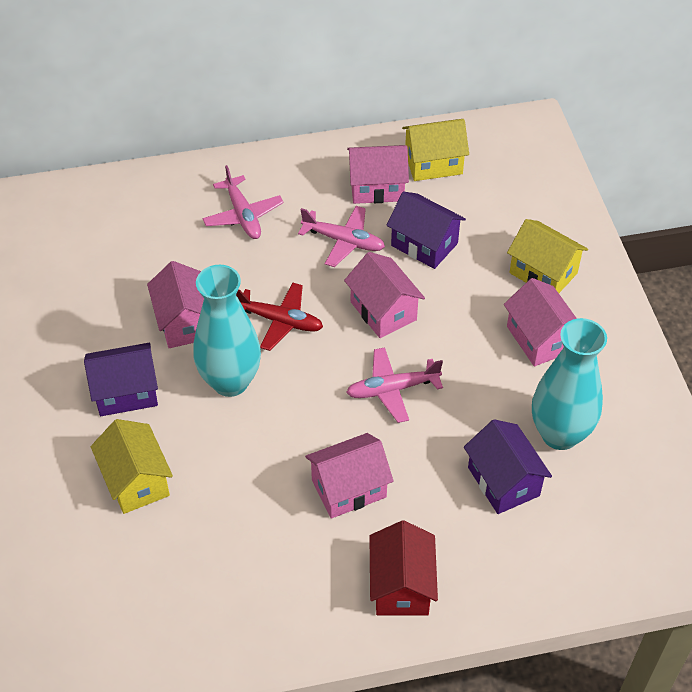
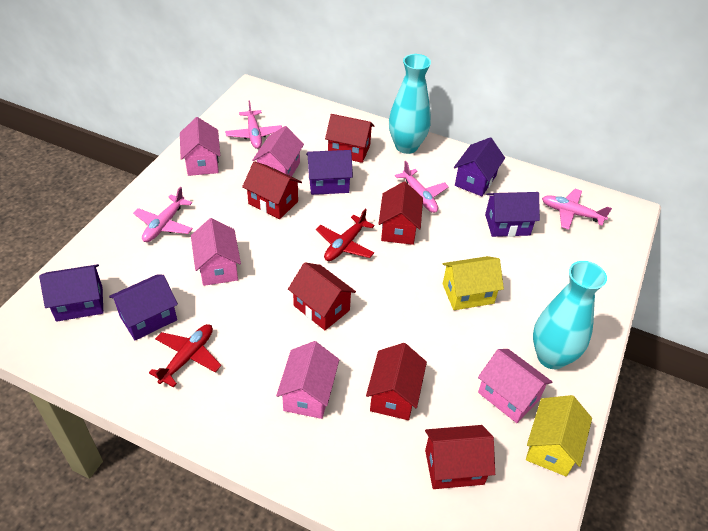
pink plane: [202,165,284,239] [298,206,385,267] [346,347,443,423] = 3 -> [133,187,193,242] [225,100,282,149] [395,161,449,213] [542,189,612,230] = 4
purple house: [84,343,158,416] [386,191,466,269] [464,419,552,514] = 3 -> [39,264,103,322] [109,275,178,340] [306,150,353,195] [454,137,505,196] [485,192,540,237] = 5
red house: [369,520,438,615] = 1 -> [242,161,302,219] [288,263,356,330] [325,114,374,163] [366,343,427,420] [378,182,423,245] [425,425,495,489] = 6
red plane: [236,282,323,351] = 1 -> [149,324,221,387] [316,209,375,261] = 2
yellow house: [91,419,173,514] [402,119,469,181] [507,219,588,293] = 3 -> [442,256,504,310] [526,395,592,477] = 2

